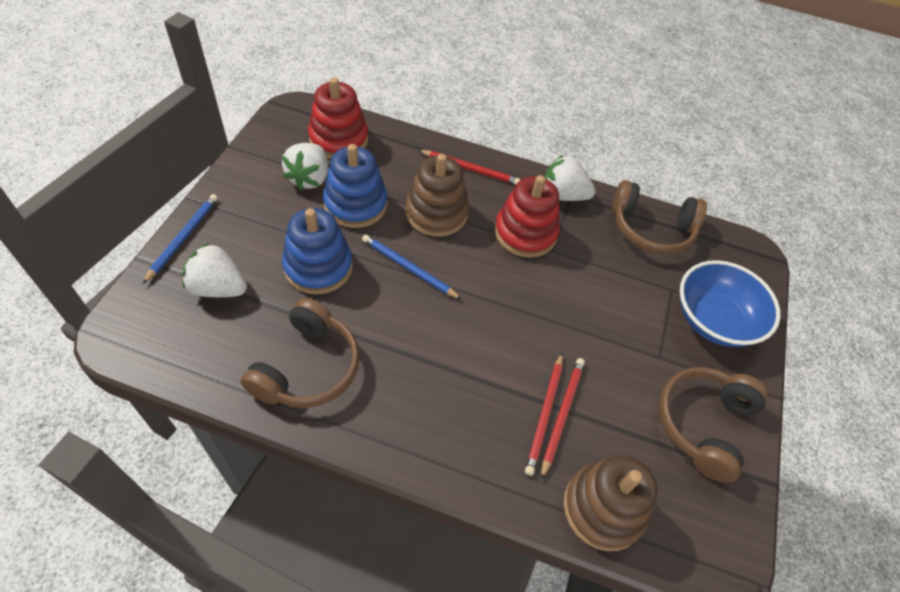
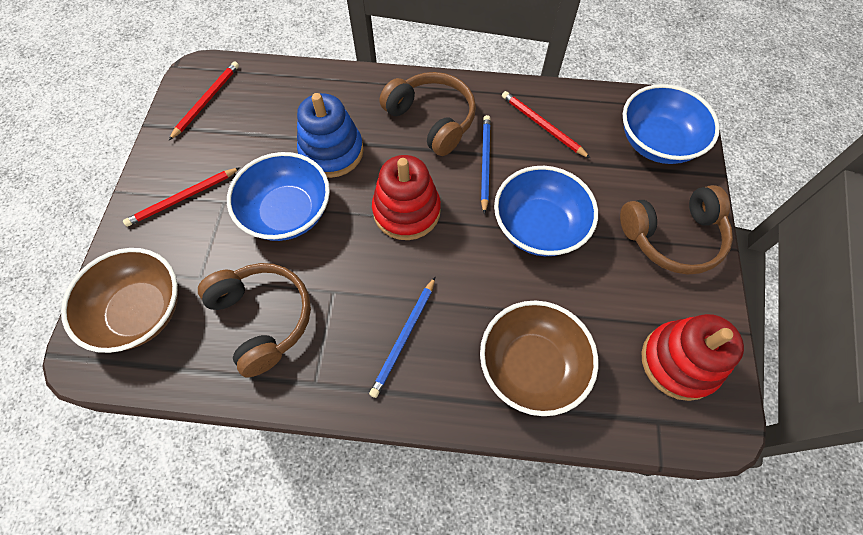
blue bowl: [680,260,781,347] = 1 -> [227,152,330,241] [494,166,598,256] [623,84,720,164] = 3
blue stacking toy: [282,208,353,294] [323,144,387,228] = 2 -> [297,93,364,178] = 1
brown bowl: none = 0 -> [61,248,178,353] [480,300,599,416] = 2
brown stacking toy: [405,154,469,237] [563,455,657,551] = 2 -> none = 0
white strawberry: [182,243,247,297] [282,143,328,190] [545,155,595,201] = 3 -> none = 0

